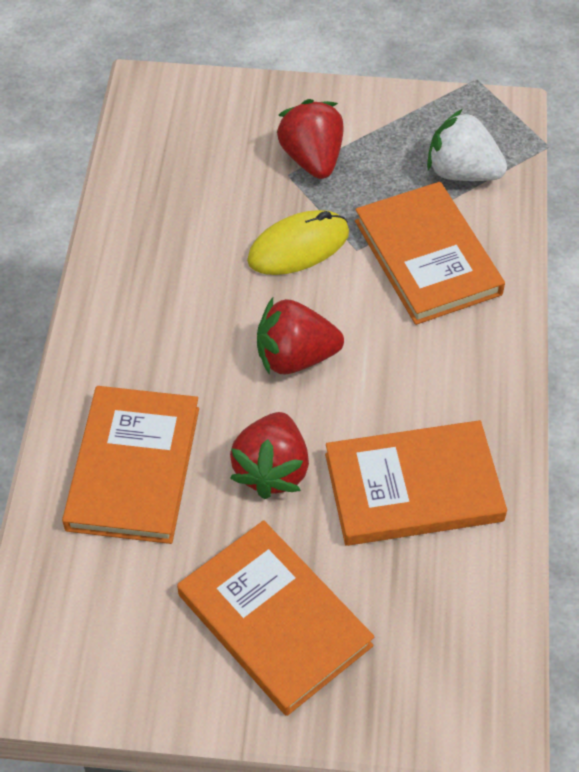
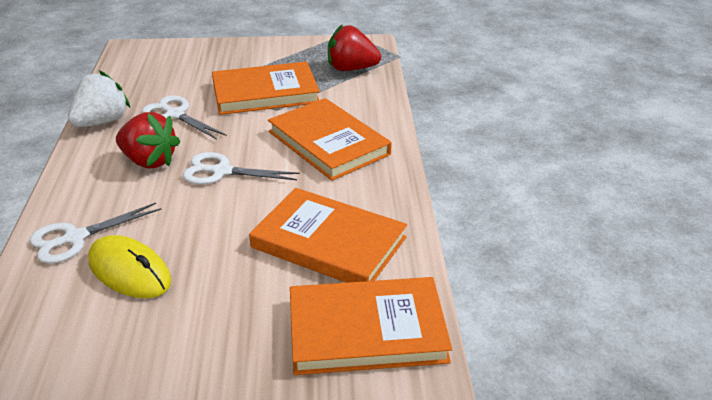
red strawberry: [230,412,309,499] [257,298,344,375] [276,99,344,179] = 3 -> [116,112,181,168] [328,24,381,71] = 2
white scissors: none = 0 -> [29,203,161,264] [142,95,227,139] [183,152,300,185] = 3

